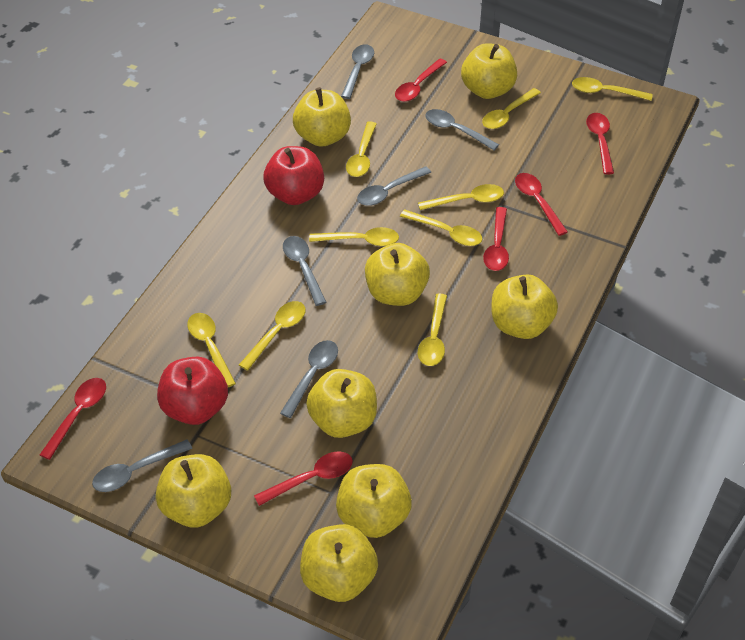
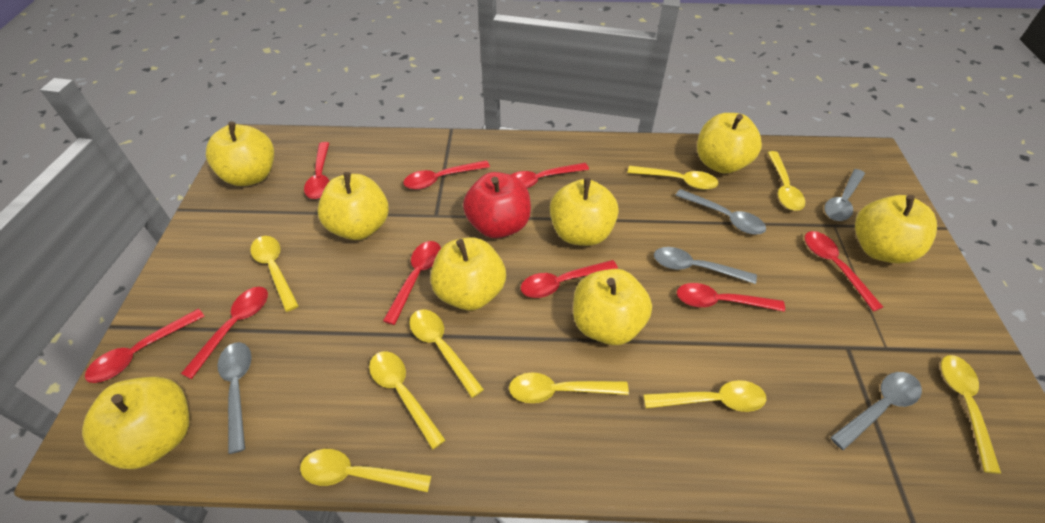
grey spoon: [92,439,192,492] [280,340,338,418] [283,236,326,306] [341,44,374,99] [357,166,431,206] [425,109,499,150] = 6 -> [217,342,252,454] [654,247,757,284] [675,189,766,234] [824,169,865,221] [830,372,922,450] = 5
red apple: [157,357,228,425] [263,146,324,205] = 2 -> [463,172,531,238] = 1
red spoon: [40,378,106,460] [254,451,353,506] [395,59,447,102] [483,207,509,271] [515,173,568,236] [586,113,614,174] = 6 -> [85,308,205,383] [181,287,268,379] [304,142,329,199] [383,241,441,325] [403,160,490,190] [511,163,589,188] [520,260,618,298] [677,283,785,312] [805,231,883,312] = 9

